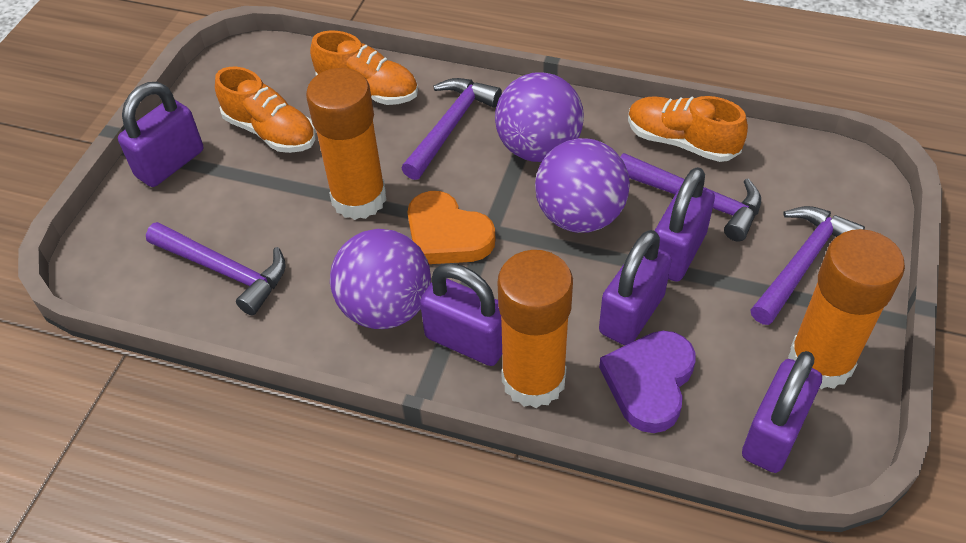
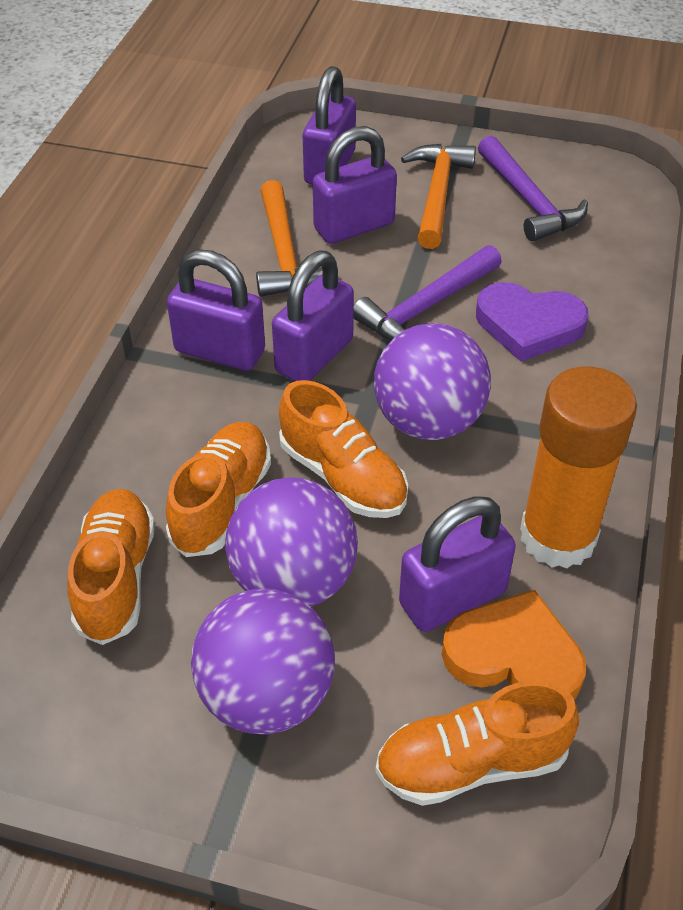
orange glue stick: [306,68,386,220] [498,250,573,408] [788,229,905,389] = 3 -> [520,366,637,569] = 1
orange hammer: none = 0 -> [256,180,322,297] [401,144,476,249] = 2
orange shoe: [215,67,315,153] [310,31,418,105] [628,96,748,162] = 3 -> [67,489,155,645] [166,422,271,557] [279,380,408,518] [375,681,579,806] = 4
purple hammer: [146,222,286,315] [401,78,502,180] [620,153,761,242] [751,206,865,325] = 4 -> [353,245,502,342] [478,136,588,242] = 2

